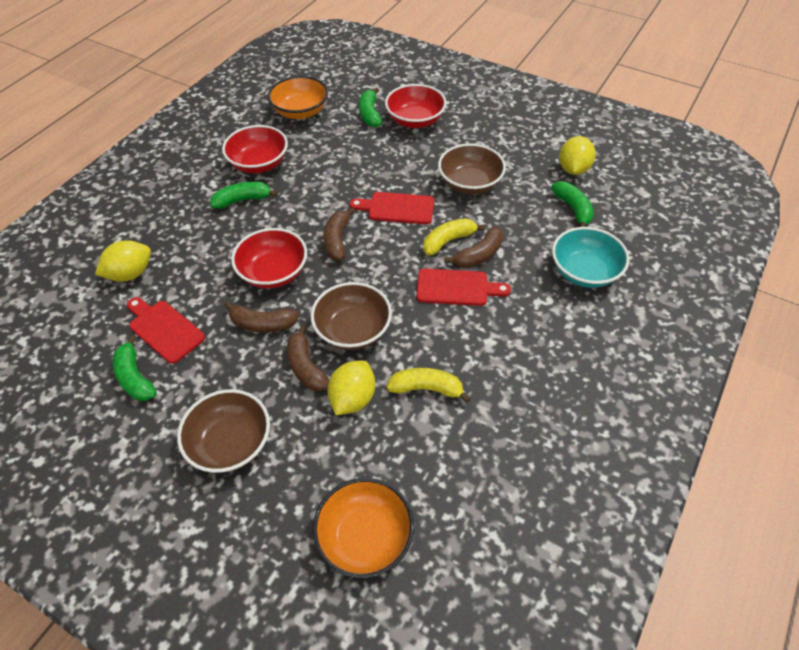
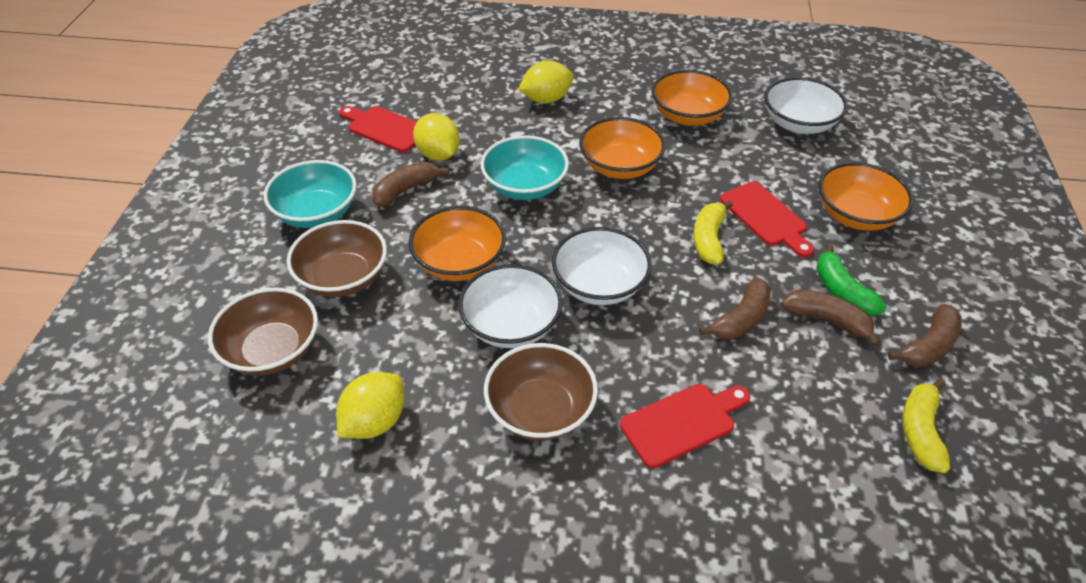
green banana: [113,335,157,401] [210,182,278,209] [359,88,382,127] [551,181,594,227] = 4 -> [816,244,886,316] = 1
orange bowl: [268,76,328,119] [313,478,414,578] = 2 -> [409,206,506,281] [579,117,665,179] [652,70,732,126] [818,162,913,231] = 4
red bowl: [222,125,288,173] [231,228,307,288] [385,84,446,128] = 3 -> none = 0
turquoise bowl: [552,227,629,288] = 1 -> [264,160,357,228] [481,135,569,200] = 2
white bowl: none = 0 -> [458,264,563,348] [552,227,652,305] [764,77,848,134] = 3

